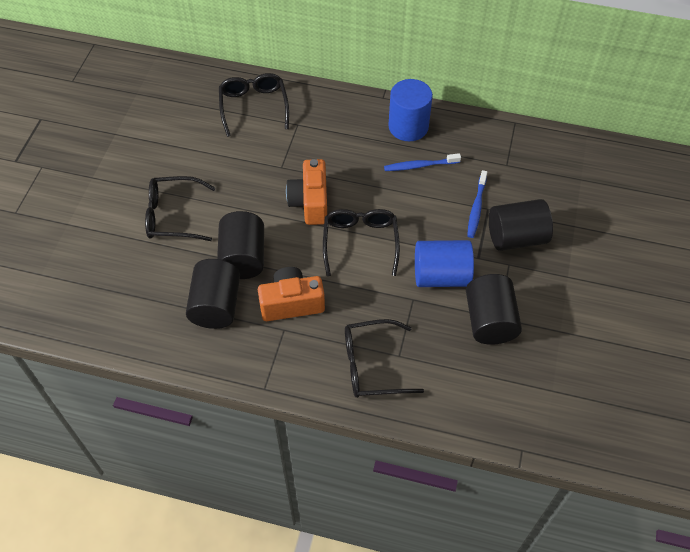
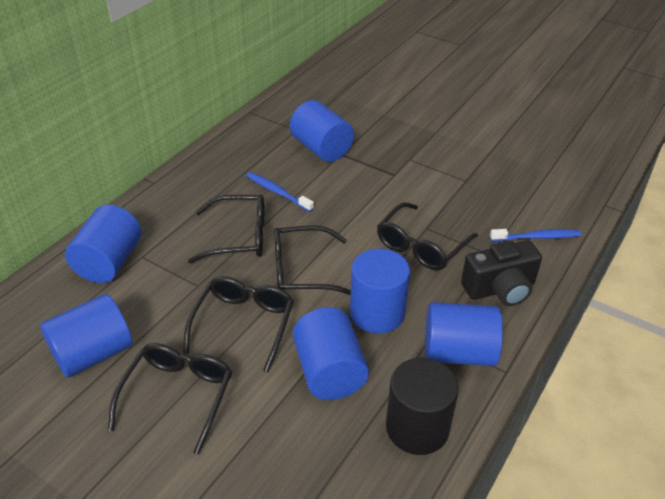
black camera: none = 0 -> [461,240,542,306] = 1
black cylinder: [186,259,240,329] [217,211,264,279] [466,274,522,345] [489,199,553,251] = 4 -> [386,358,459,455] = 1
black glasses: [145,176,215,241] [219,73,289,137] [323,209,400,276] [345,319,424,398] = 4 -> [108,343,232,455] [183,276,294,372] [188,194,264,263] [274,225,351,295] [377,202,478,270] = 5
blue cylinder: [388,79,433,141] [415,240,474,287] = 2 -> [40,294,132,378] [65,205,141,283] [290,100,354,162] [293,307,369,400] [350,249,410,334] [425,302,503,366] = 6
orange camera: [258,267,325,321] [286,159,327,225] = 2 -> none = 0

